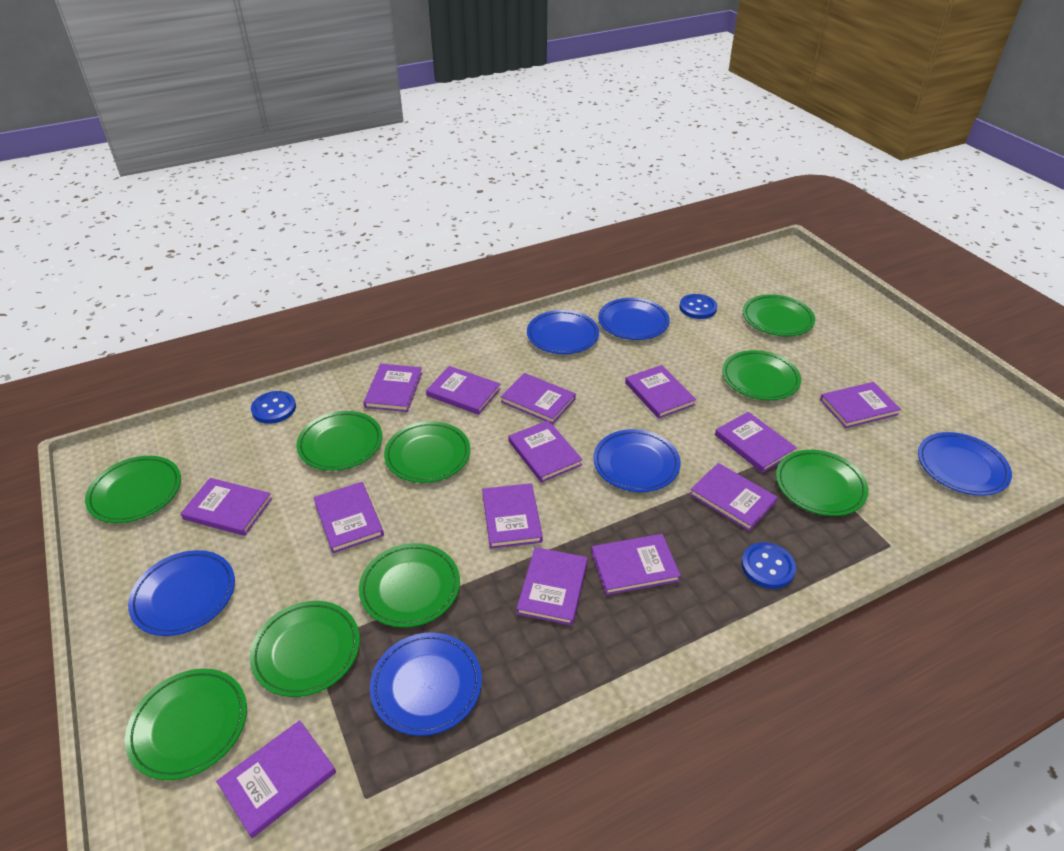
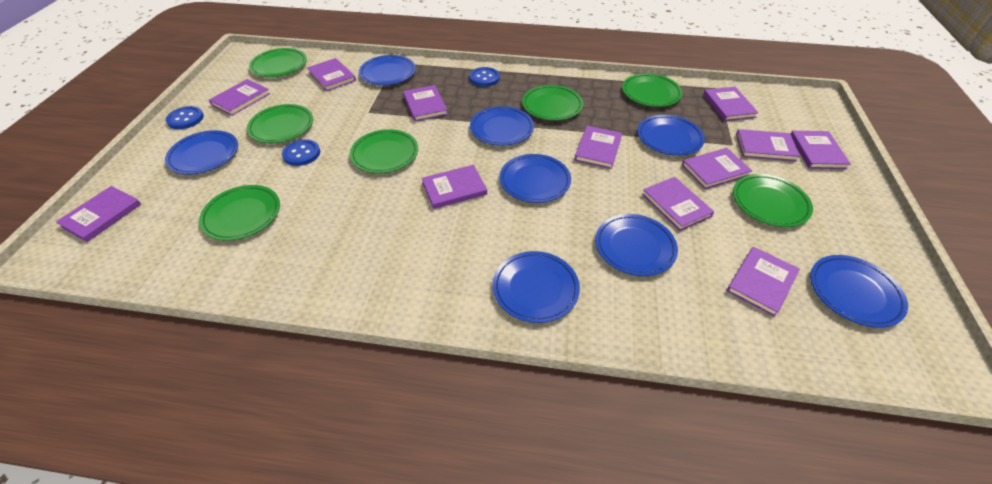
blue plate: [128,550,235,636] [370,632,482,736] [527,310,599,354] [593,429,681,492] [598,298,670,340] [918,432,1012,496] = 6 -> [165,130,238,174] [359,55,416,85] [470,106,534,146] [493,251,580,323] [500,154,571,203] [595,214,678,276] [637,115,705,156] [810,255,908,328] = 8
green plate: [85,456,181,523] [125,669,247,780] [250,601,360,697] [296,411,382,471] [359,543,460,628] [384,421,470,483] [722,350,801,400] [743,294,815,336] [776,450,869,516] = 9 -> [199,185,280,241] [247,104,313,143] [249,48,307,77] [350,129,418,173] [522,85,583,121] [622,73,683,107] [733,174,813,227] = 7
purple book: [180,478,272,536] [216,720,336,838] [313,482,384,553] [363,364,422,412] [426,366,501,415] [482,483,543,549] [500,373,576,424] [509,420,583,483] [516,547,588,626] [591,534,681,595] [625,365,696,419] [690,463,778,531] [715,412,797,473] [820,382,901,428] = 14 -> [56,186,141,242] [209,79,270,116] [307,58,356,91] [403,85,448,122] [422,165,487,209] [574,126,622,169] [642,177,714,231] [682,148,752,189] [703,87,759,121] [726,247,800,317] [736,129,800,161] [791,131,851,169] = 12

